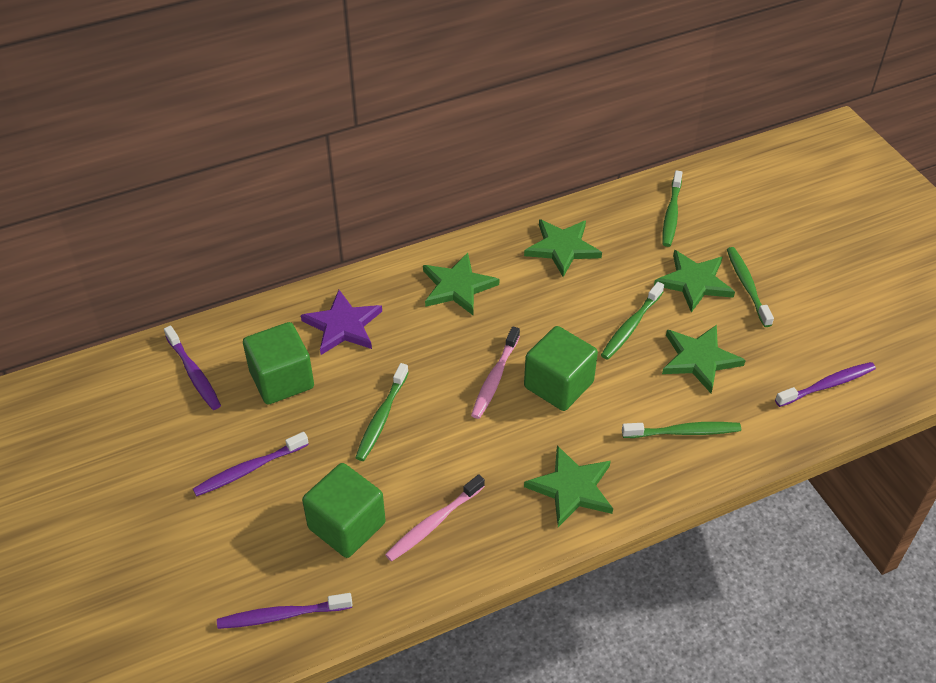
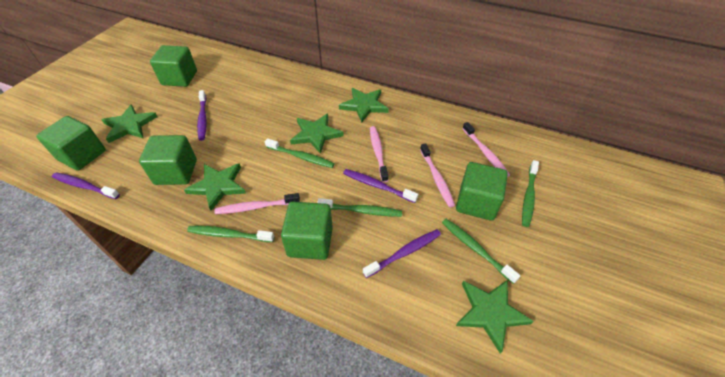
green cube: [243,322,314,404] [302,463,386,558] [524,326,598,411] = 3 -> [36,116,106,171] [139,135,197,185] [150,45,197,87] [281,202,333,260] [456,162,508,221] = 5
pink toothbrush: [385,474,485,562] [471,326,520,419] = 2 -> [214,193,300,214] [370,126,388,182] [420,143,455,207] [462,122,510,177] = 4
purple star: [301,290,382,355] = 1 -> none = 0

